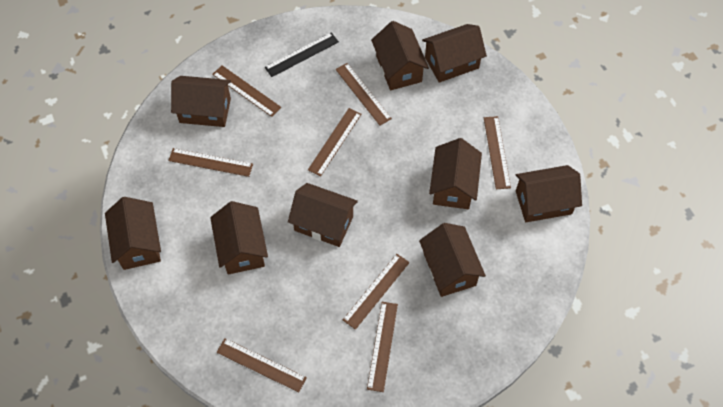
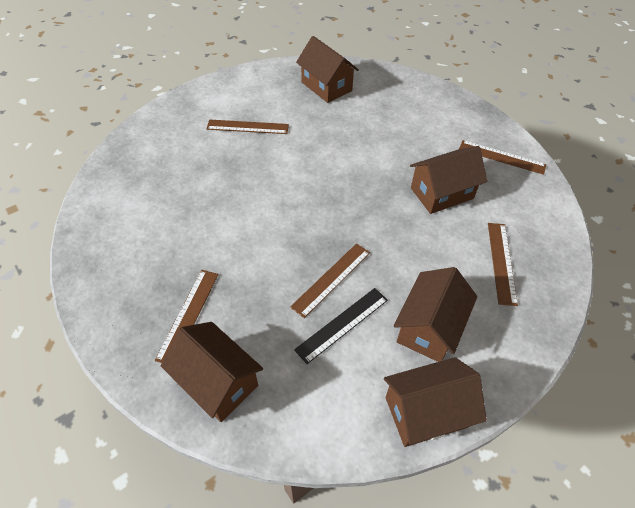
brown house: [105,197,161,270] [171,76,231,127] [210,201,268,275] [288,183,358,247] [371,21,429,90] [419,223,486,297] [422,24,487,83] [429,138,482,209] [516,165,582,222] = 9 -> [161,322,263,422] [296,36,359,103] [384,357,487,447] [394,267,477,362] [410,146,487,214] = 5
brown ruler: [168,148,253,177] [212,65,281,117] [216,338,307,392] [308,108,361,177] [336,63,392,126] [343,254,410,330] [367,302,398,392] [484,116,511,189] = 8 -> [155,270,219,363] [206,120,289,134] [290,243,370,318] [459,140,546,175] [488,223,518,306] = 5

